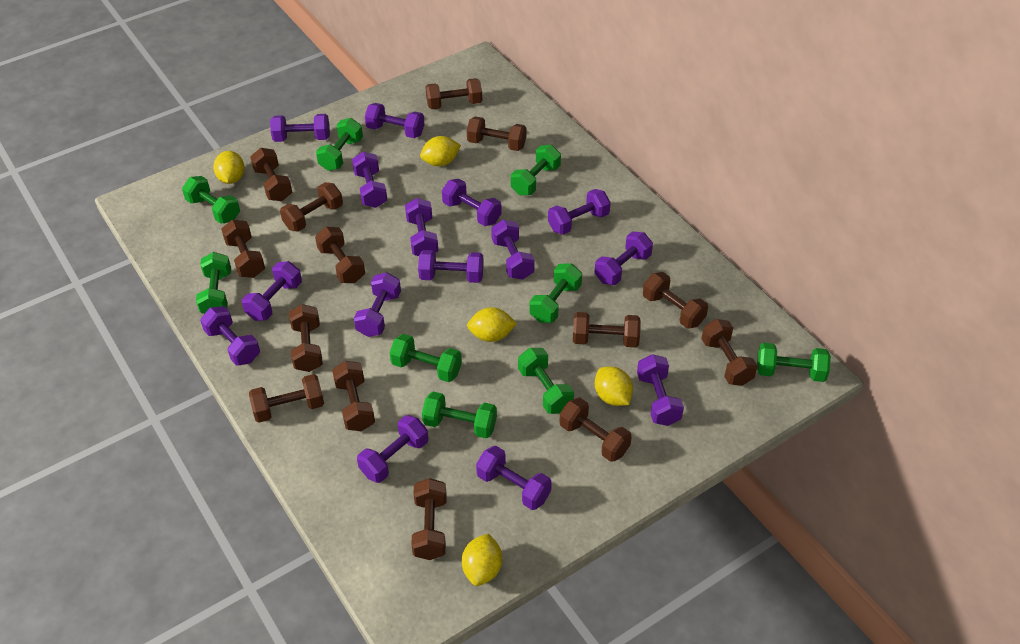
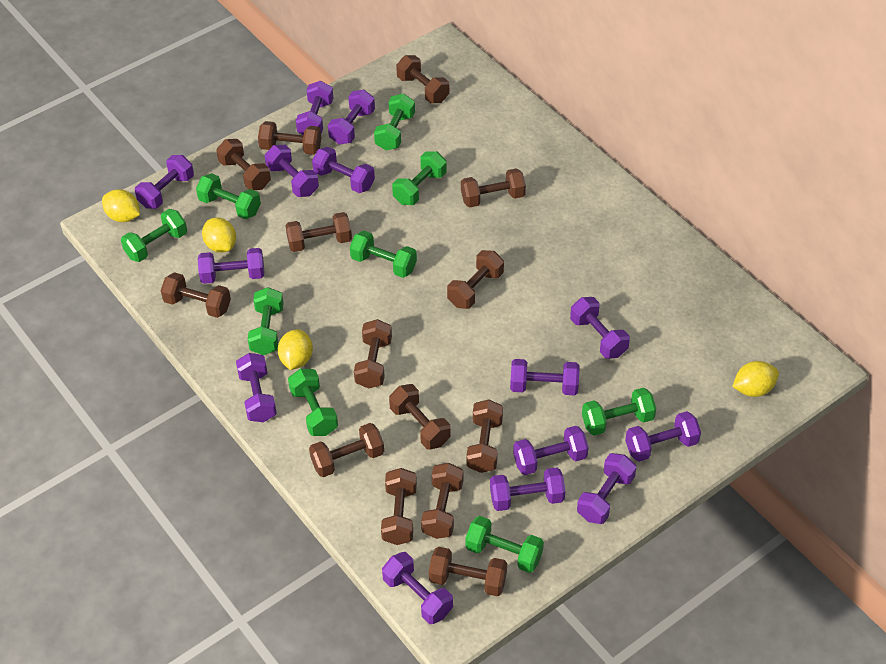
purple dumbbell: [200,306,260,366] [242,261,302,321] [270,114,330,142] [352,151,387,208] [354,272,401,337] [357,415,428,483] [365,103,425,138] [405,198,438,256] [418,250,484,283] [442,179,502,226] [476,446,552,510] [491,219,535,280] [548,189,611,235] [594,231,653,285] [637,354,684,426] = 15 -> [135,155,194,209] [198,248,264,284] [236,353,277,422] [265,145,319,197] [296,81,333,135] [312,147,375,193] [328,90,375,145] [382,552,453,624] [490,467,565,511] [510,359,579,395] [513,426,589,475] [570,297,630,359] [577,453,636,524] [625,411,701,462] = 14
yellow lemon: [213,151,245,184] [420,136,461,166] [462,533,502,586] [467,307,517,342] [595,366,633,406] = 5 -> [102,189,140,222] [202,217,236,253] [278,329,313,370] [732,361,779,397] = 4

